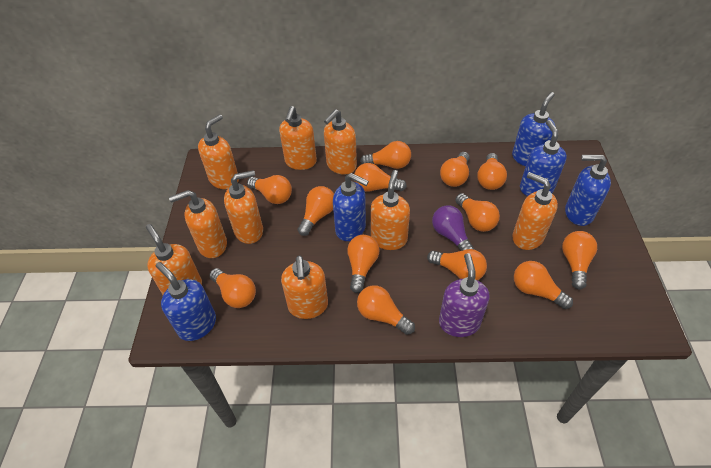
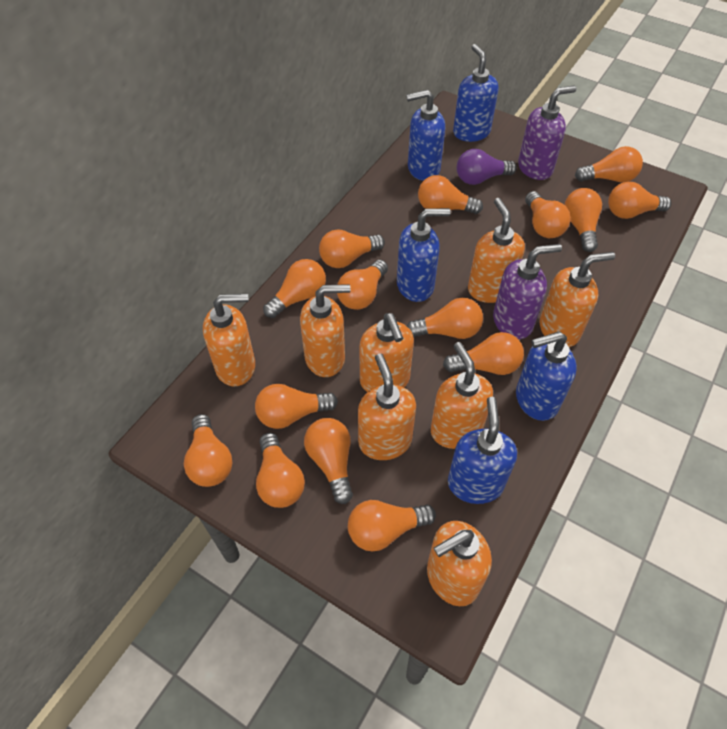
orange light bulb: [209,268,256,308] [247,175,292,204] [297,186,334,236] [347,235,380,293] [354,163,407,192] [357,285,415,335] [360,141,411,169] [427,249,487,280] [440,152,469,187] [455,193,500,232] [477,153,507,190] [514,261,573,309] [562,231,597,290] = 13 -> [184,414,233,487] [255,384,338,429] [256,433,305,508] [263,259,326,318] [304,418,353,504] [319,229,385,268] [337,260,388,310] [348,500,436,552] [407,298,483,339] [418,175,483,214] [443,332,524,375] [525,191,571,238] [564,188,602,252] [575,146,643,182] [608,182,671,219] = 15
orange soap dispenser: [146,224,202,295] [169,190,227,258] [198,114,239,189] [224,170,263,244] [279,106,317,170] [281,255,328,319] [324,109,357,175] [371,170,410,250] [512,172,558,250] = 9 -> [203,294,255,386] [300,284,351,377] [358,353,416,460] [360,313,414,392] [427,521,492,606] [431,342,493,449] [468,198,525,303] [540,252,615,347] = 8
purple soap dispenser: [439,253,489,337] = 1 -> [493,244,562,339] [518,85,576,180] = 2

